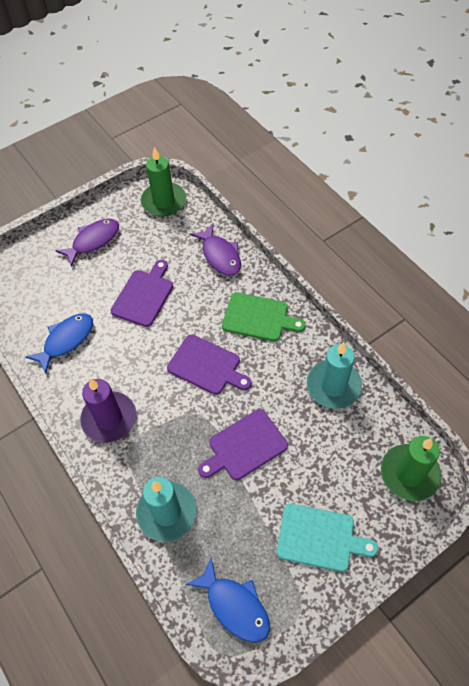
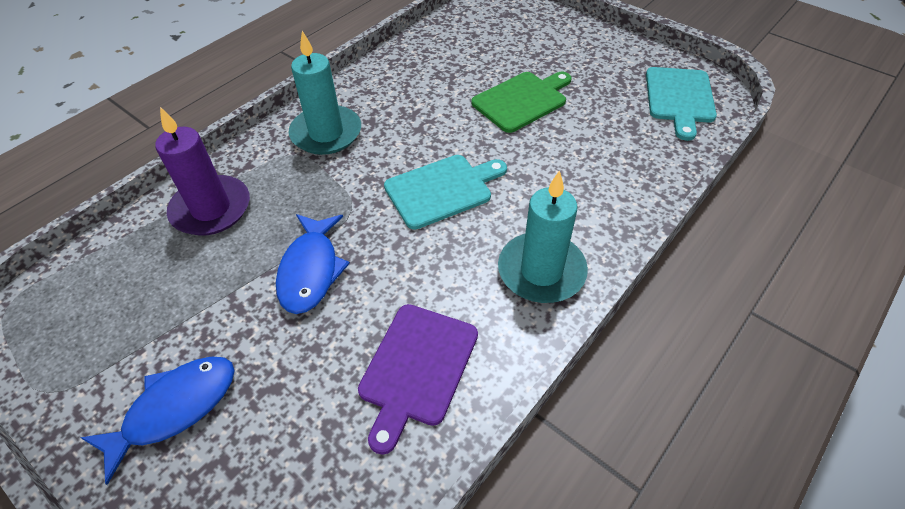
green candle: [141,147,186,217] [381,436,441,501] = 2 -> none = 0
purple cutting board: [110,260,173,327] [167,335,252,395] [198,409,288,480] = 3 -> [358,304,478,455] = 1
purple fish: [55,219,119,267] [190,223,241,276] = 2 -> none = 0
turquoise cutting board: [277,504,378,572] = 1 -> [384,155,507,230] [646,67,717,141] = 2

